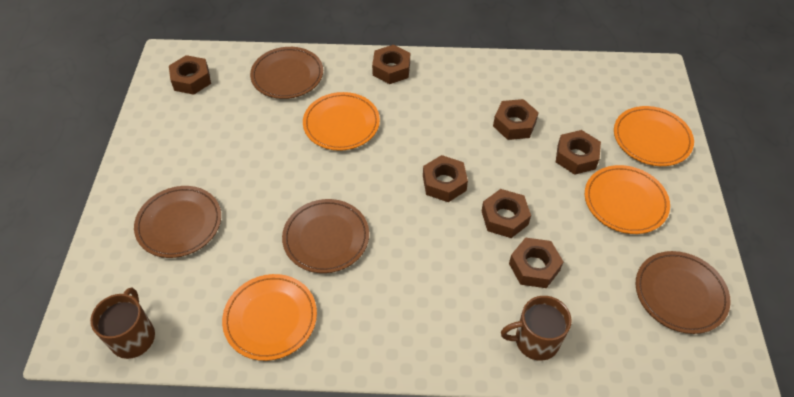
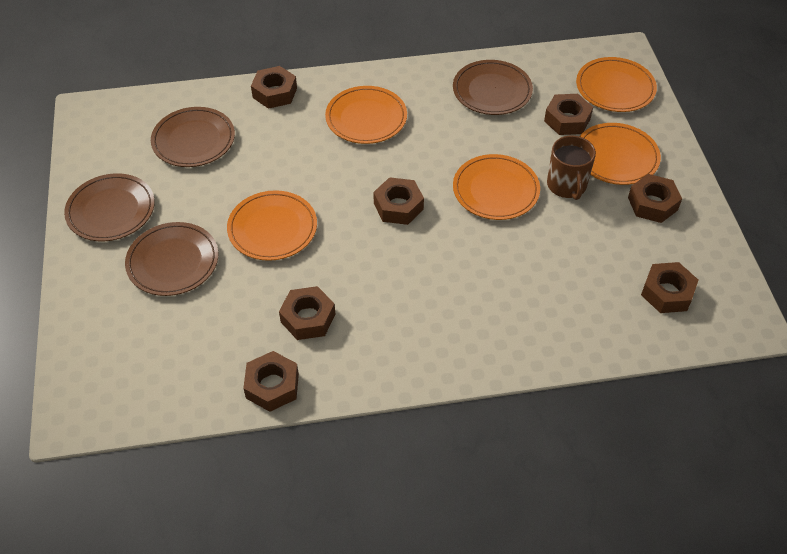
brown mug: [90,288,155,359] [501,296,572,361] = 2 -> [547,136,596,200] = 1
orange plate: [222,274,317,361] [303,92,380,151] [585,165,670,234] [614,106,694,166] = 4 -> [227,190,317,261] [325,86,407,144] [453,154,540,220] [576,57,657,112] [579,123,661,185] = 5

